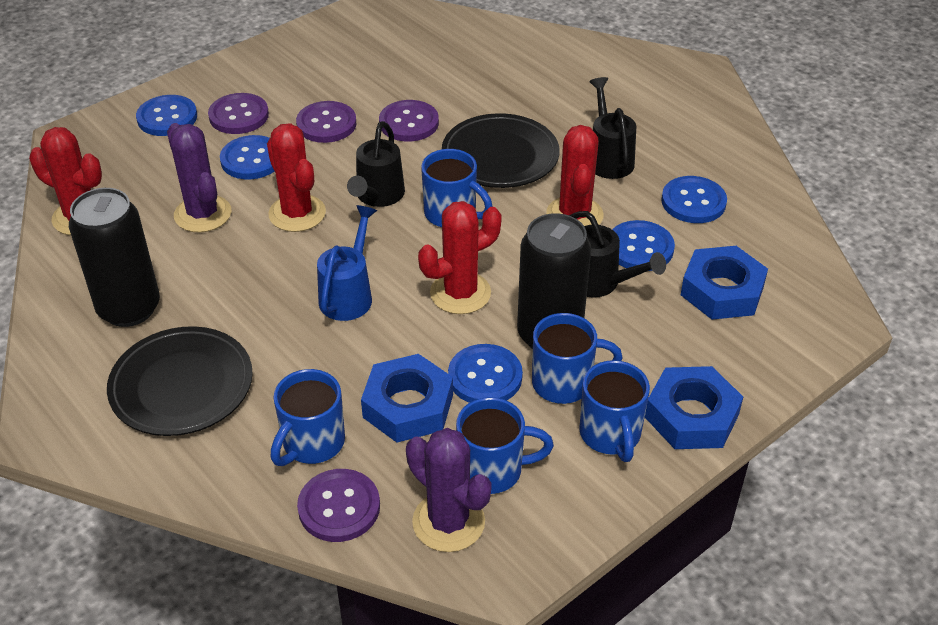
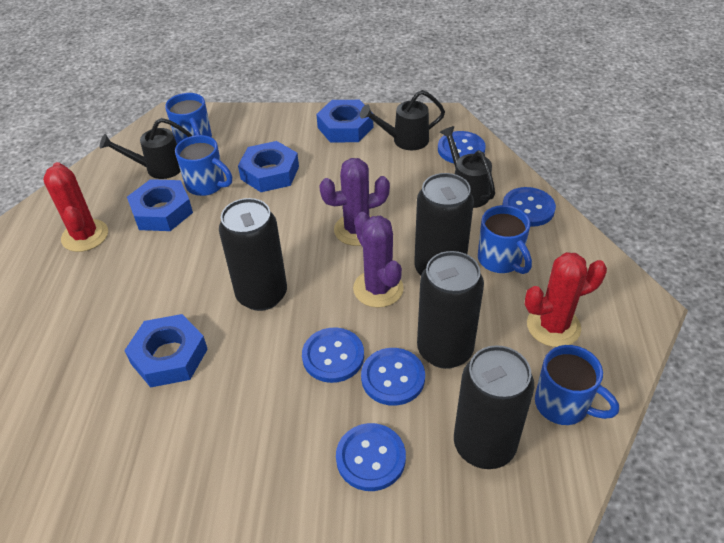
black can: [69,188,160,327] [517,213,591,349] = 2 -> [219,198,287,311] [414,173,474,275] [417,251,484,369] [454,345,534,469] = 4
black plate: [107,326,253,436] [442,113,560,188] = 2 -> none = 0
blue mug: [271,369,345,466] [421,149,493,227] [456,397,554,494] [532,313,623,404] [579,360,650,462] = 5 -> [165,93,212,144] [175,135,232,196] [478,205,532,274] [535,345,619,425] = 4
blue nut: [361,354,453,443] [645,366,743,449] [681,246,768,320] = 3 -> [124,314,208,388] [127,179,193,231] [238,141,299,192] [316,100,373,143] = 4
blue watering can: [317,205,377,321] = 1 -> none = 0
purple button: [208,93,269,134] [296,101,356,143] [297,469,380,542] [379,100,439,142] = 4 -> none = 0
red cactus: [29,127,102,235] [267,123,326,232] [418,201,502,314] [546,125,604,226] = 4 -> [43,162,108,252] [525,252,607,347] = 2

